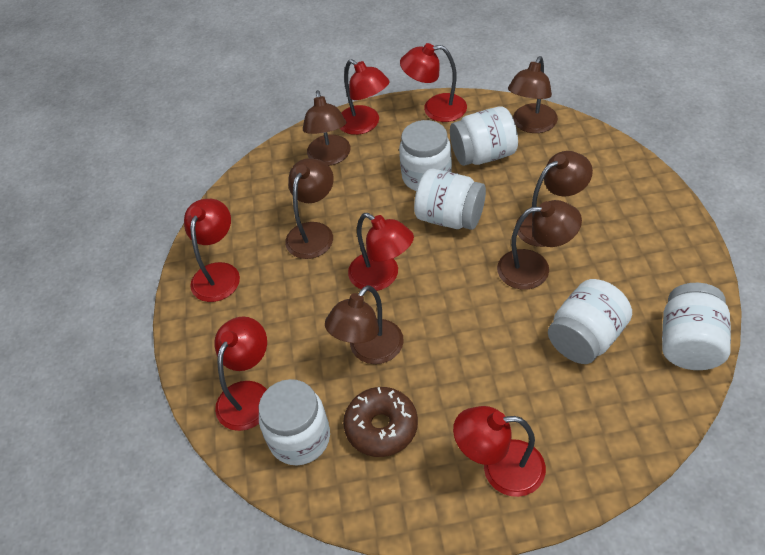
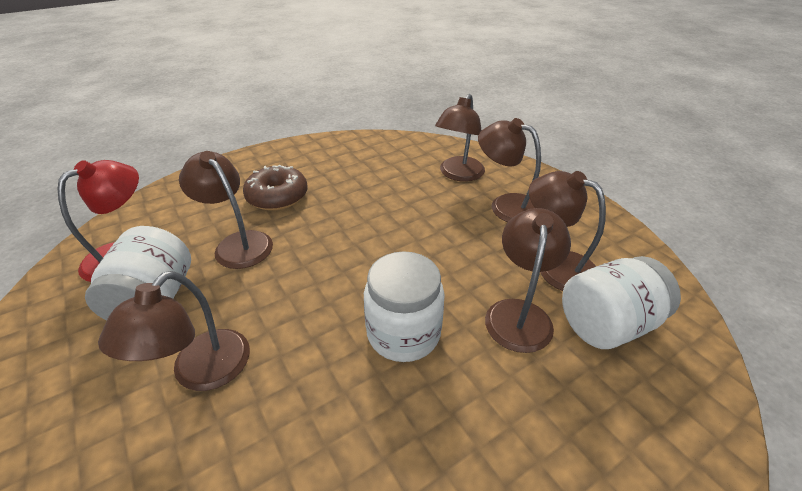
red lamp: [184,199,240,302] [214,317,267,431] [339,59,389,135] [348,213,414,291] [400,43,467,122] [453,406,546,497] = 6 -> [58,160,139,282] = 1
white jar: [259,379,330,465] [399,120,452,191] [414,169,486,230] [450,106,518,166] [548,279,632,364] [662,283,731,370] = 6 -> [85,226,191,321] [364,251,445,362] [562,256,681,349] = 3

